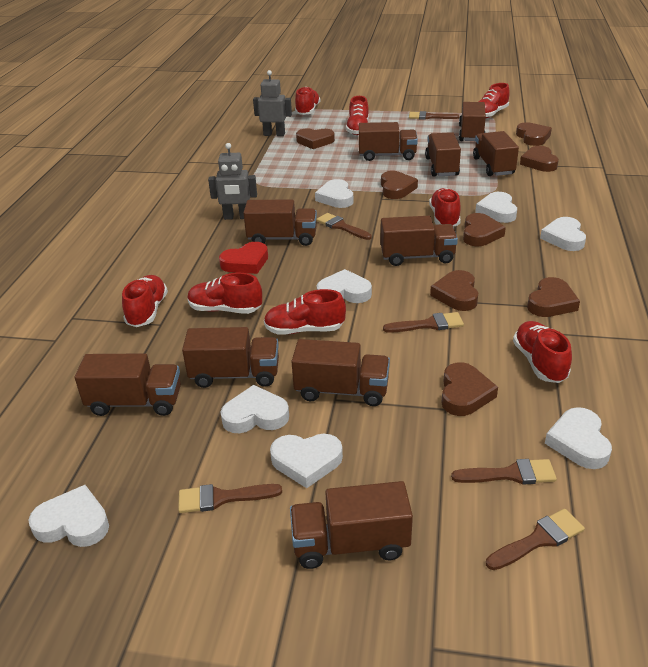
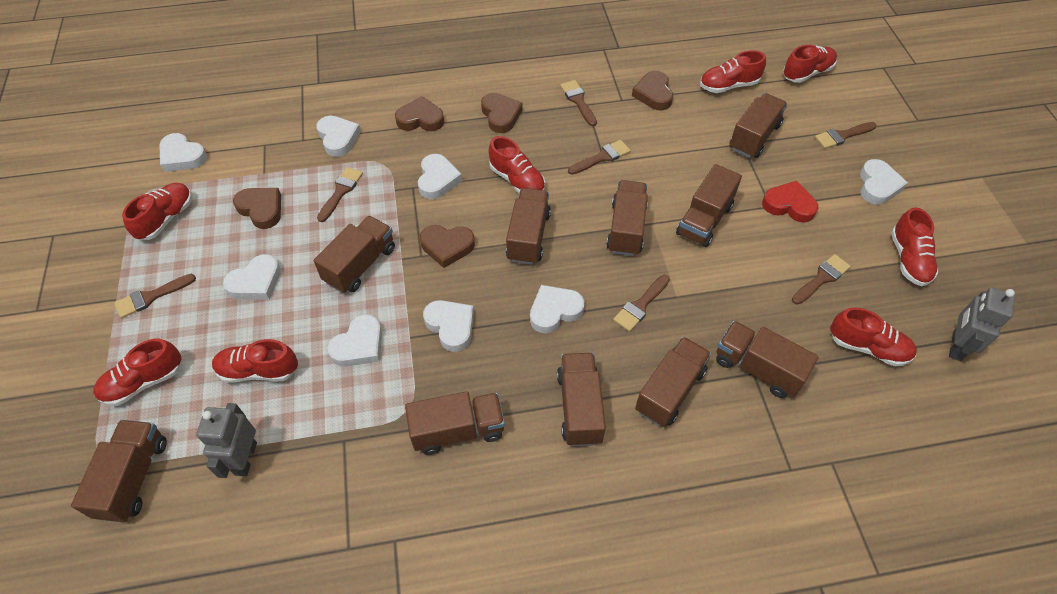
brown brush: [178,484,282,513] [316,213,371,240] [383,312,464,333] [409,111,460,120] [451,459,557,484] [486,509,585,570] = 6 -> [114,274,196,318] [317,167,363,222] [560,80,597,126] [568,140,631,175] [613,275,670,332] [792,254,851,304] [815,122,877,149] = 7
brown heart: [296,128,335,149] [381,171,418,199] [430,270,478,311] [441,362,498,416] [463,213,506,246] [516,122,552,146] [520,146,559,172] [527,277,580,317] = 8 -> [233,188,281,229] [395,96,444,131] [420,225,475,268] [481,93,523,133] [632,71,673,110] = 5

